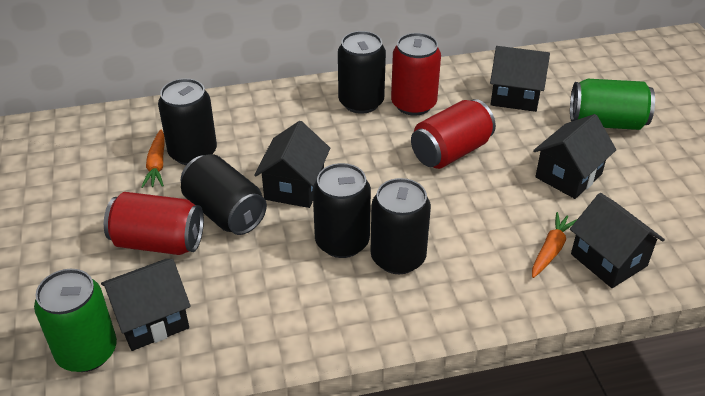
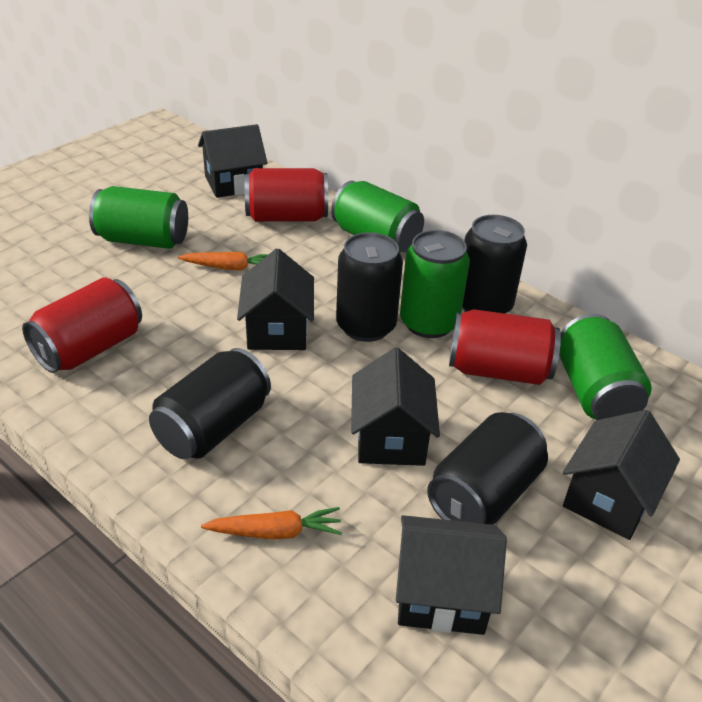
black can: [158,78,217,165] [181,154,267,235] [313,163,371,258] [338,31,386,114] [370,178,431,274] = 5 -> [149,348,271,459] [336,232,403,342] [427,412,548,525] [462,215,527,313] = 4
green can: [34,269,117,372] [570,79,655,130] = 2 -> [89,186,188,249] [331,181,424,253] [400,230,470,338] [559,314,652,420] = 4

